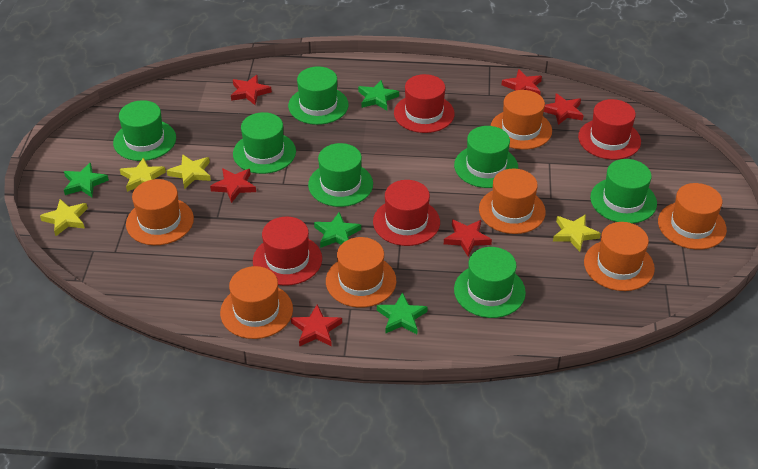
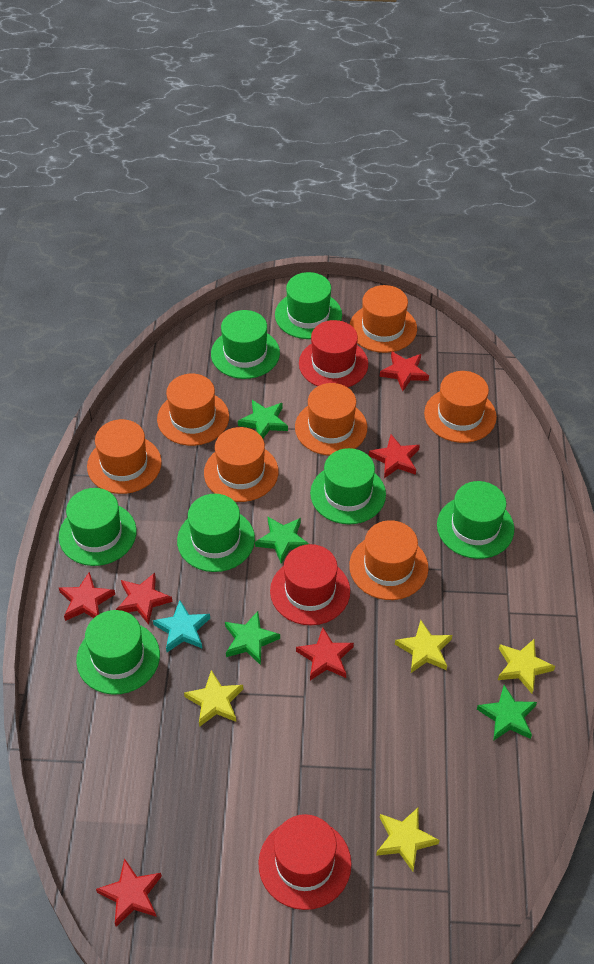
red hat: [253,217,322,286] [373,180,440,246] [394,74,455,133] [578,99,641,160] = 4 -> [258,814,352,910] [270,544,350,625] [299,320,368,387] = 3
turquoise star: none = 0 -> [153,600,210,652] = 1

